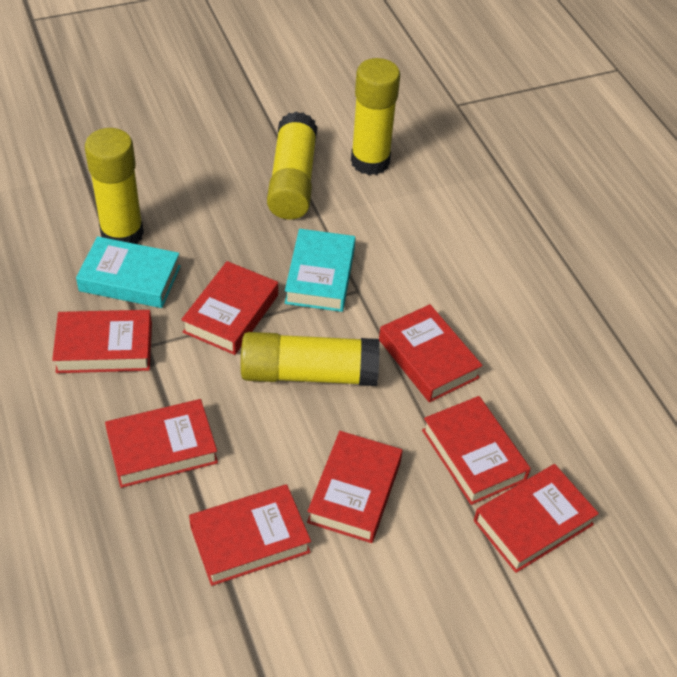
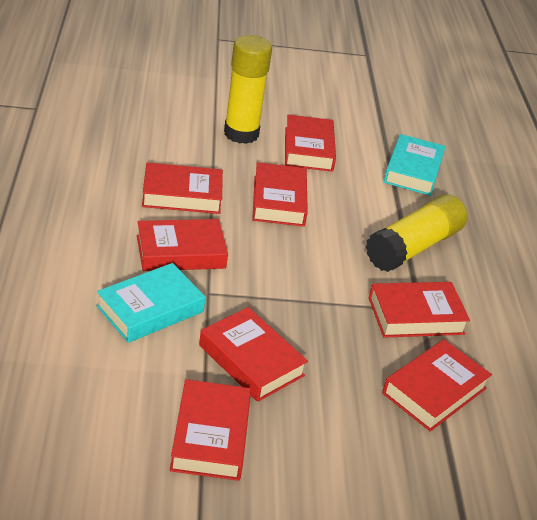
yellow glue stick: [85,128,144,244] [241,332,380,386] [267,112,318,220] [351,58,400,175] = 4 -> [224,35,272,144] [365,194,467,272] = 2

